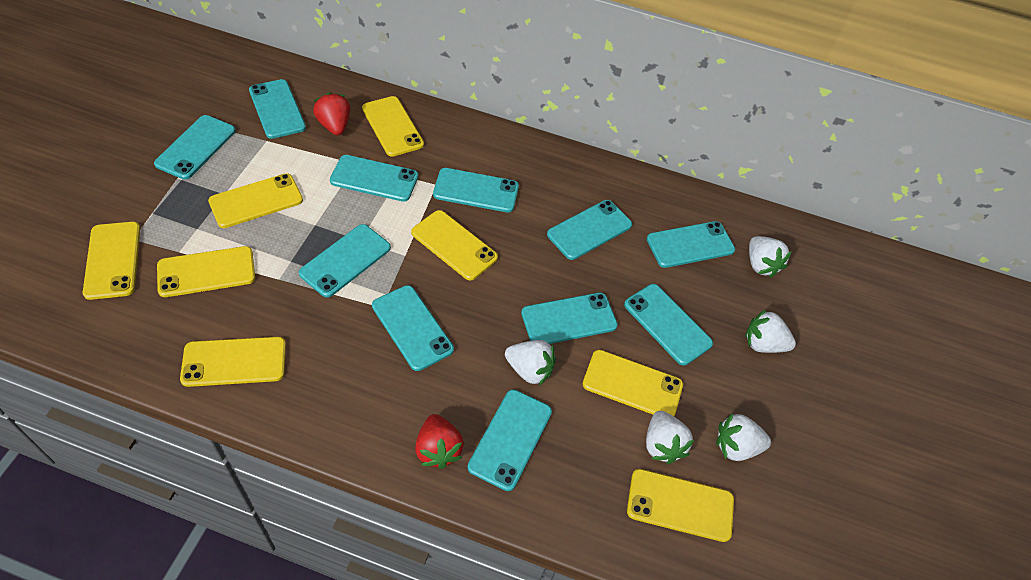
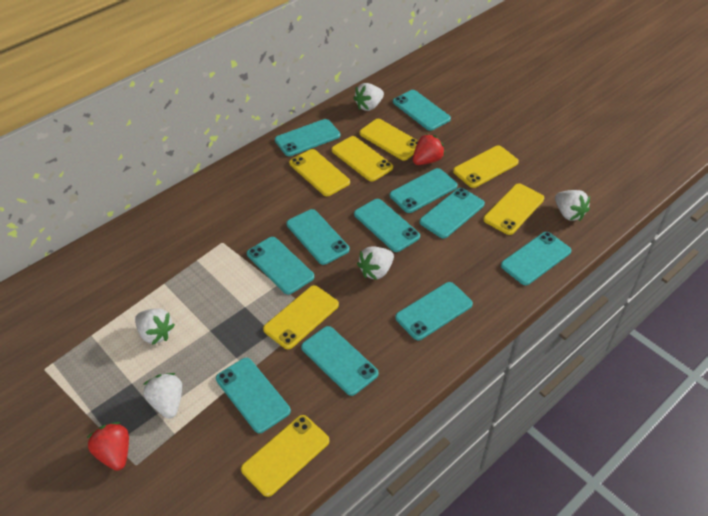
yellow phone: [83,222,140,300] [157,246,255,297] [180,337,286,387] [208,173,303,228] [362,96,424,157] [411,210,498,281] [583,350,683,416] [627,469,734,542] = 8 -> [241,415,329,497] [263,285,339,349] [289,149,350,196] [332,136,393,182] [359,119,418,160] [453,145,519,188] [483,183,544,235] = 7

